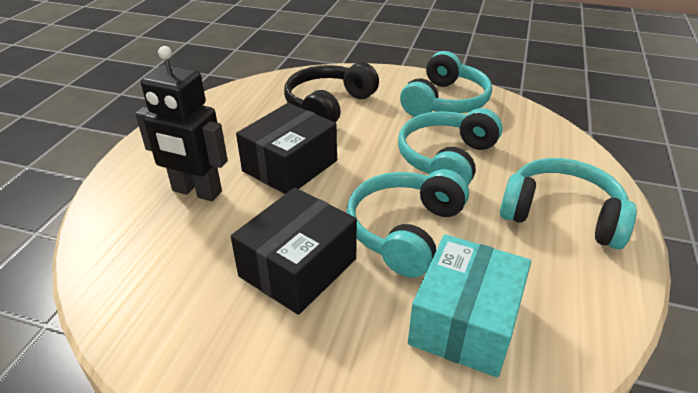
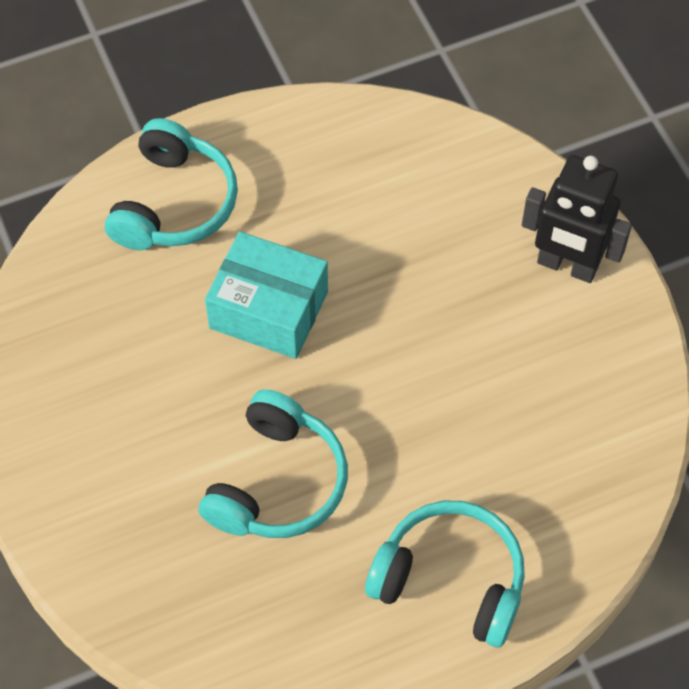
black box: [231,187,357,315] [236,103,337,194] = 2 -> none = 0
black headphones: [284,62,379,123] = 1 -> none = 0
turquoise headphones: [347,169,469,278] [398,108,503,185] [400,51,492,117] [500,158,637,249] = 4 -> [105,118,238,250] [199,389,348,538] [365,501,525,647] = 3

